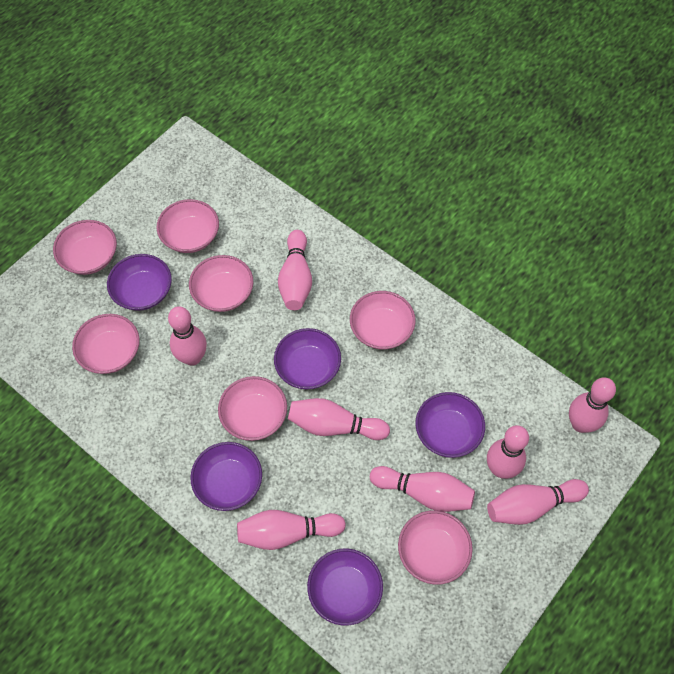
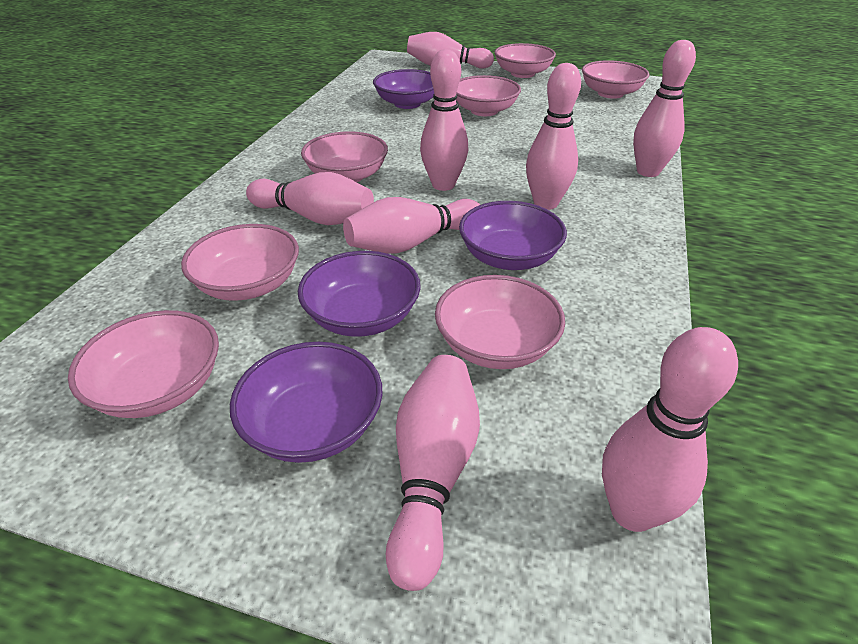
purple bowl: [107,254,172,311] [190,442,262,511] [274,328,341,389] [307,548,383,626] [415,392,485,458] = 5 -> [230,342,383,463] [298,251,421,337] [373,69,434,109] [459,201,567,270] = 4

